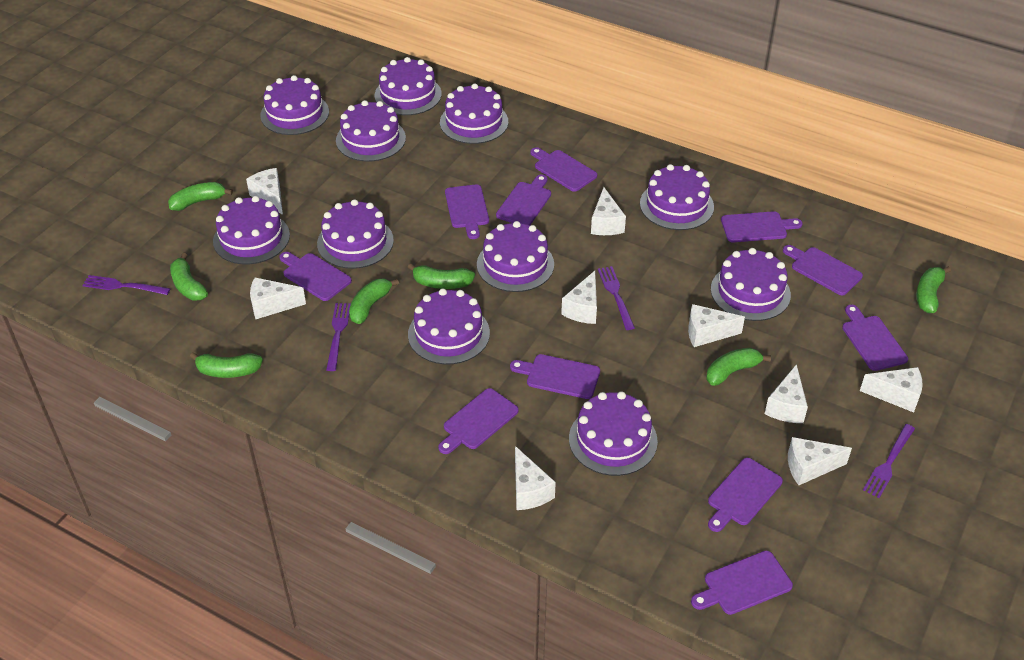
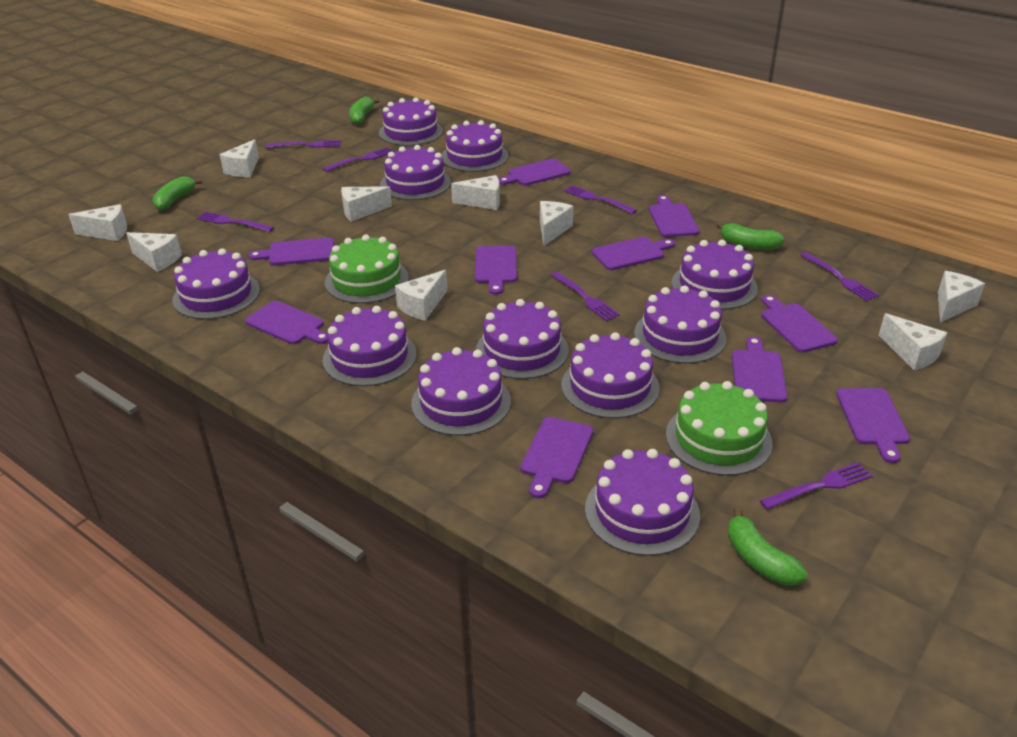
green banana: [168,182,233,211] [170,253,208,300] [190,353,263,378] [349,279,399,324] [408,263,475,289] [706,348,771,386] [916,266,951,313] = 7 -> [152,176,202,211] [349,97,379,125] [716,222,785,250] [728,507,808,586] = 4
green cake: none = 0 -> [325,234,409,304] [666,381,773,476] = 2
purple cutting board: [279,252,352,301] [438,388,519,454] [445,184,489,239] [496,174,551,225] [510,354,600,399] [530,147,597,192] [691,551,793,615] [708,458,783,532] [721,211,803,242] [783,245,863,295] [842,305,908,371] = 11 -> [245,301,328,344] [249,237,334,265] [475,246,517,295] [499,159,570,186] [521,417,593,498] [592,237,675,270] [649,195,699,237] [732,337,787,403] [761,295,838,353] [836,388,910,463] = 10
purple fork: [82,275,171,295] [326,303,351,371] [598,266,635,330] [863,424,915,498] = 4 -> [197,212,274,232] [266,140,341,148] [323,147,394,172] [551,272,620,321] [564,185,637,214] [760,462,872,510] [800,252,879,301] = 7

